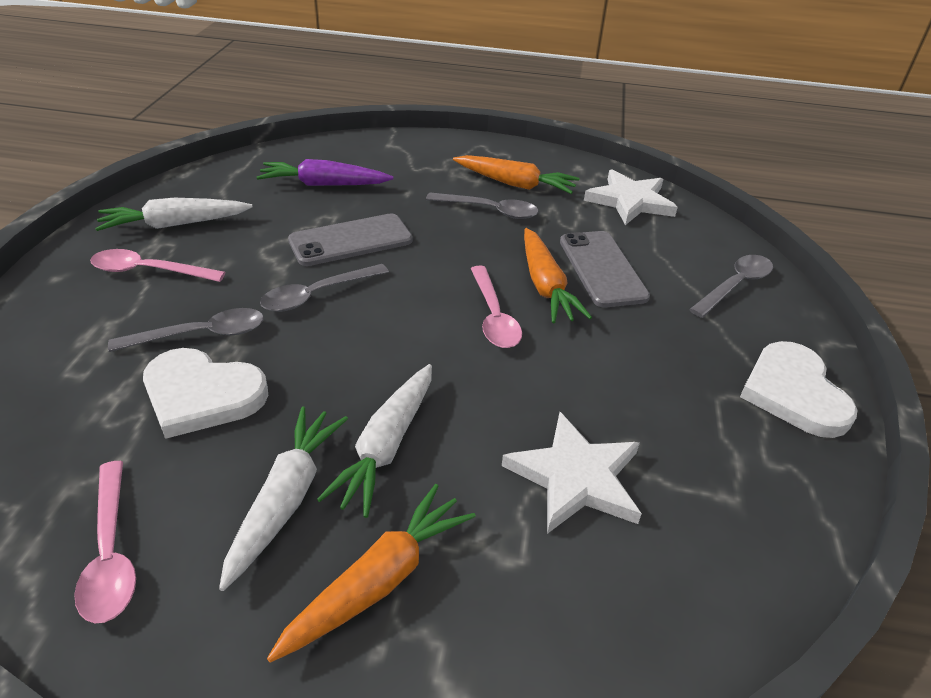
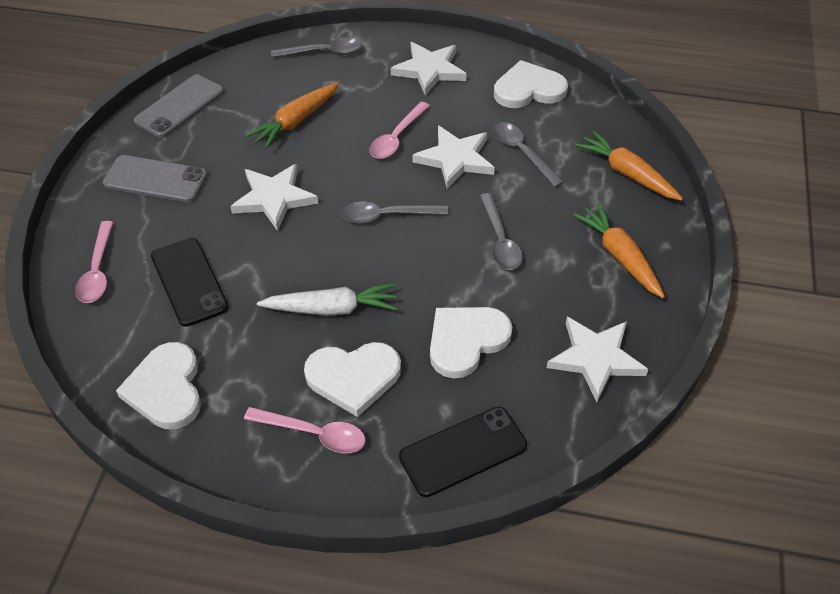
black phone: none = 0 -> [151,238,229,327] [399,407,527,497] = 2
purple carrot: [257,159,393,186] = 1 -> none = 0
white carrot: [95,198,253,231] [219,406,348,591] [317,364,432,518] = 3 -> [257,283,397,316] = 1
white heart: [143,348,268,439] [740,341,857,438] = 2 -> [116,342,201,429] [304,342,401,417] [430,307,513,379] [494,60,568,108] = 4
white star: [502,412,642,534] [584,169,678,225] = 2 -> [230,164,318,231] [391,42,467,96] [412,126,495,189] [547,317,649,402] = 4

